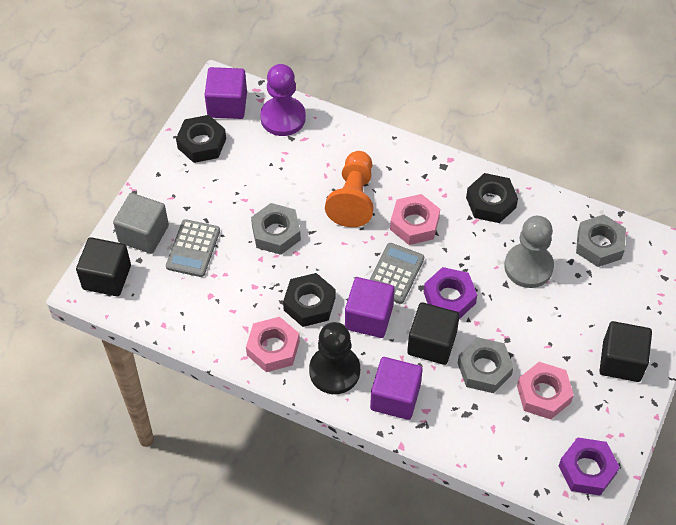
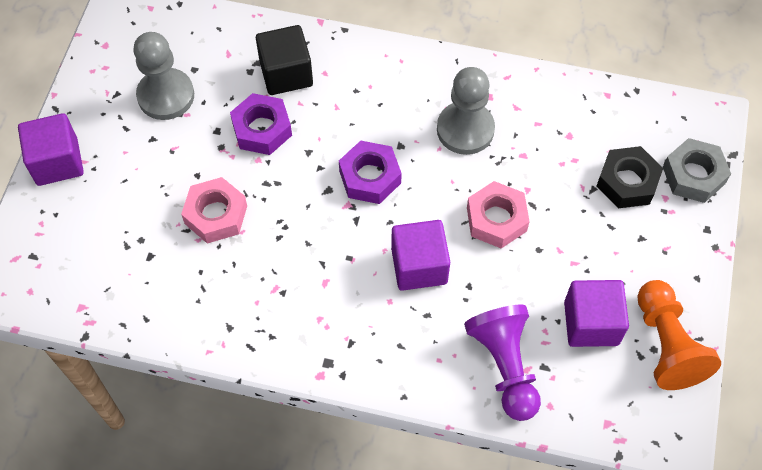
black cube: [76,237,131,296] [407,302,460,365] [599,321,652,382] = 3 -> [256,25,313,95] = 1
black nut: [176,115,226,163] [283,273,335,327] [466,173,518,223] = 3 -> [597,146,663,208] = 1
black pawn: [309,322,360,394] = 1 -> none = 0
grey calculator: [166,219,220,277] [370,243,424,304] = 2 -> none = 0
grey cube: [113,193,169,254] = 1 -> none = 0
grey nut: [251,203,301,255] [458,337,514,393] [576,215,626,267] = 3 -> [663,138,731,203] = 1
grey pawn: [504,216,554,288] = 1 -> [134,32,194,120] [437,67,495,155] = 2
pink nut: [246,317,300,372] [390,194,440,245] [517,362,574,419] = 3 -> [181,177,247,244] [467,181,530,249] = 2

